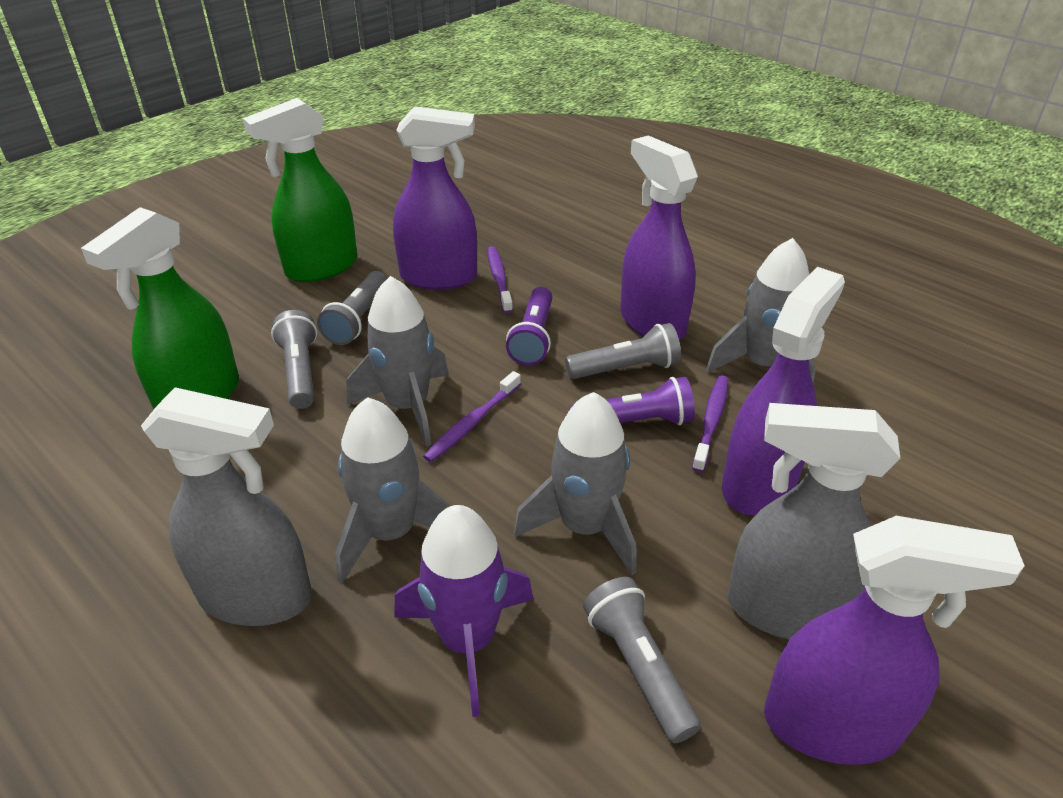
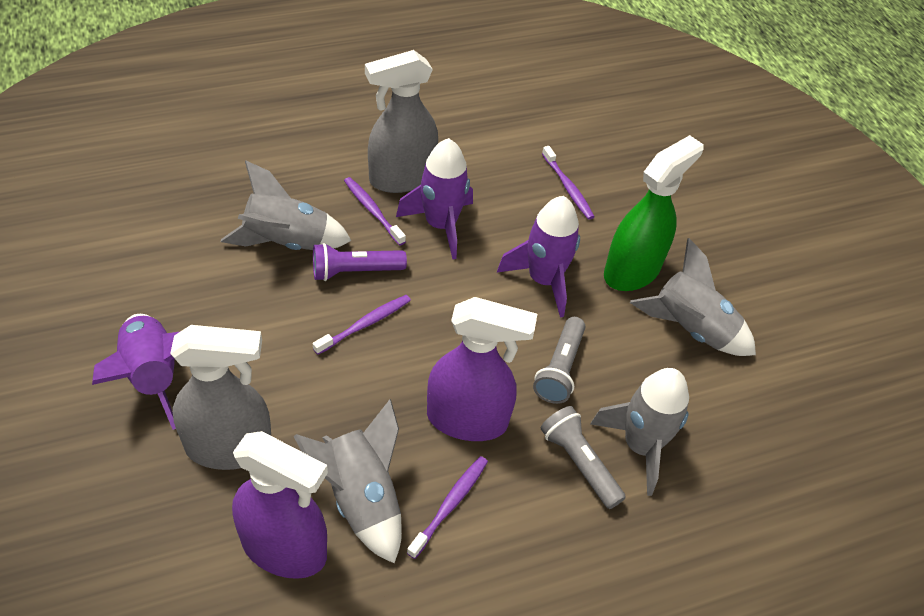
green spray bottle: [81,207,239,409] [243,98,357,282] = 2 -> [604,135,704,291] = 1
grey flashlight: [271,310,317,409] [317,271,387,345] [565,323,681,379] [583,577,701,743] = 4 -> [533,317,586,404] [541,406,626,509] = 2
purple flashlight: [506,287,552,365] [569,377,695,425] = 2 -> [313,243,407,281] = 1
purple rocket: [394,505,534,717] = 1 -> [92,314,181,430] [396,138,473,259] [497,196,580,318] = 3
purple spray bottle: [393,106,477,290] [620,135,698,340] [722,267,845,515] [764,516,1024,765] = 4 -> [232,431,328,579] [427,297,537,441] = 2
purple toothbrush: [423,371,521,462] [487,246,513,313] [692,376,729,472] = 3 -> [313,295,411,355] [344,177,406,246] [407,456,488,559] [542,146,595,220] = 4

